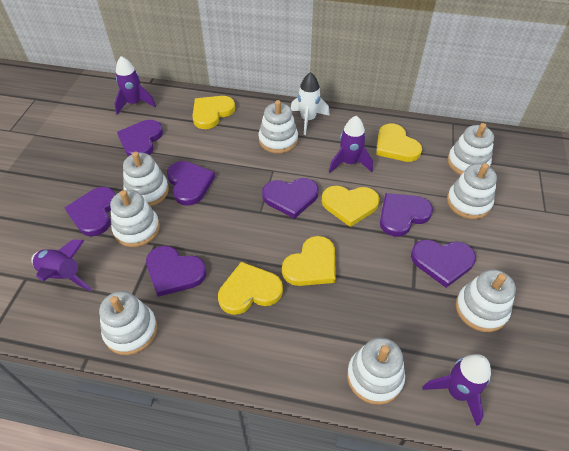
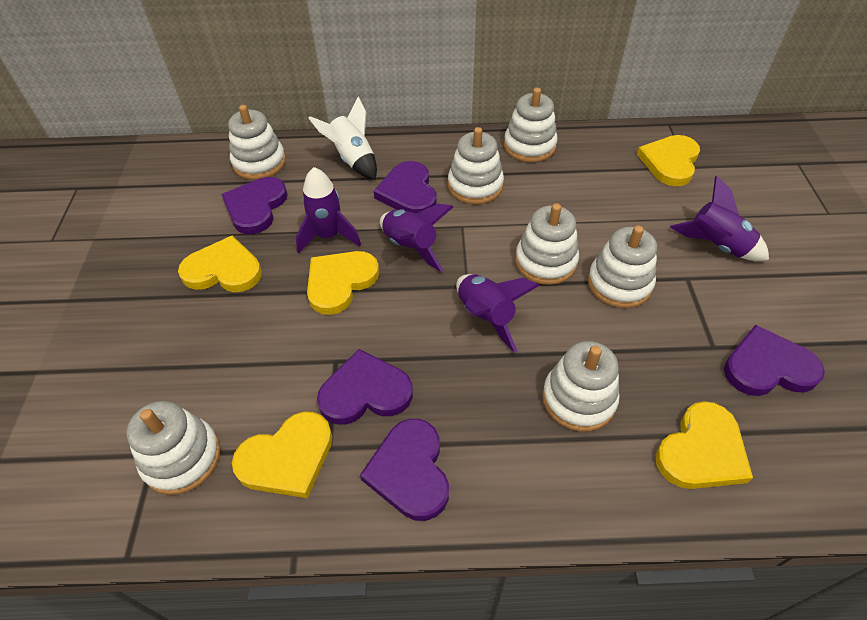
purple heart: [65,187,116,236] [117,120,163,156] [146,246,207,297] [167,161,215,206] [262,178,319,219] [380,193,433,237] [411,240,476,288] = 7 -> [221,177,288,234] [317,349,413,425] [360,419,449,521] [374,161,437,214] [724,325,825,396] = 5
white stacking toy: [99,291,157,355] [110,190,160,247] [123,152,169,206] [259,100,298,154] [347,338,405,405] [447,123,494,175] [447,163,497,219] [455,270,516,332] = 8 -> [127,401,221,495] [228,105,286,180] [448,127,504,204] [504,88,558,162] [515,203,579,285] [542,341,620,432] [588,225,657,308] = 7

